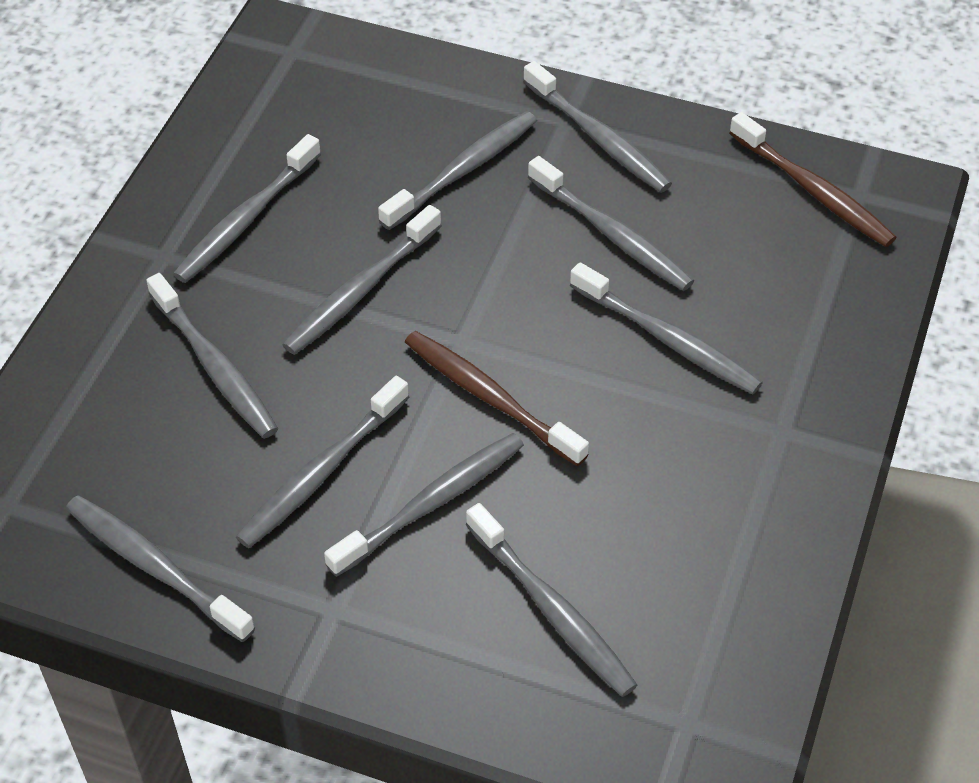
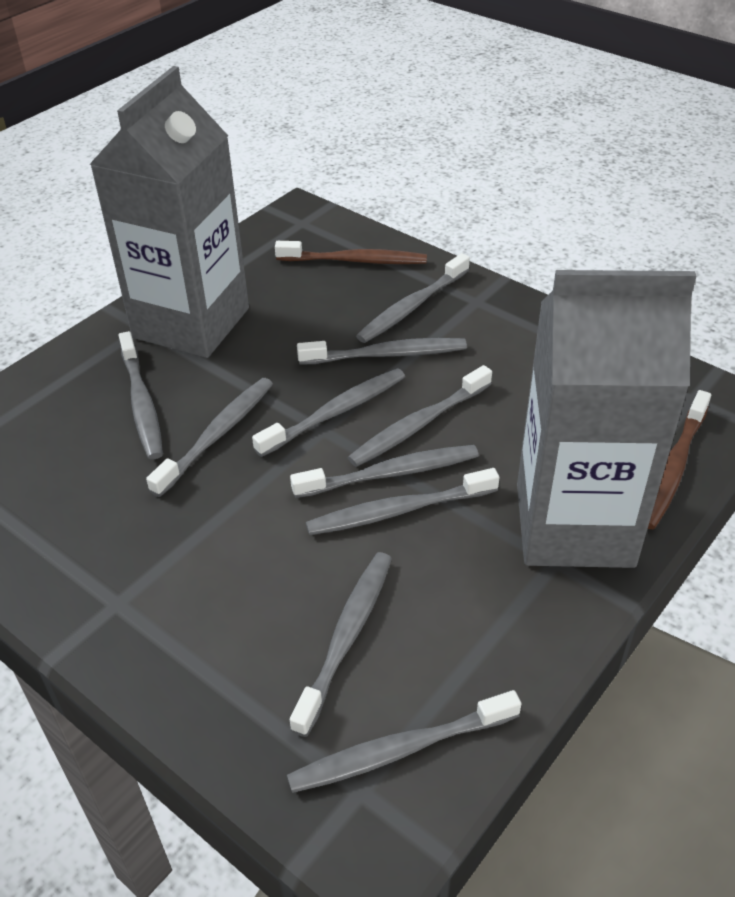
grey carton: none = 0 -> [89,66,249,358] [517,270,697,568] = 2
grey toothbrush: [66,495,255,642] [146,273,278,439] [173,134,321,283] [236,376,409,548] [282,205,442,355] [324,433,524,577] [378,111,537,230] [466,503,637,697] [523,61,672,193] [528,156,694,291] [570,262,763,394] = 11 -> [119,331,163,460] [146,378,273,497] [252,368,405,457] [287,690,521,793] [290,445,479,498] [290,552,392,737] [297,338,467,365] [306,468,500,535] [347,365,492,467] [356,253,470,343] = 10

